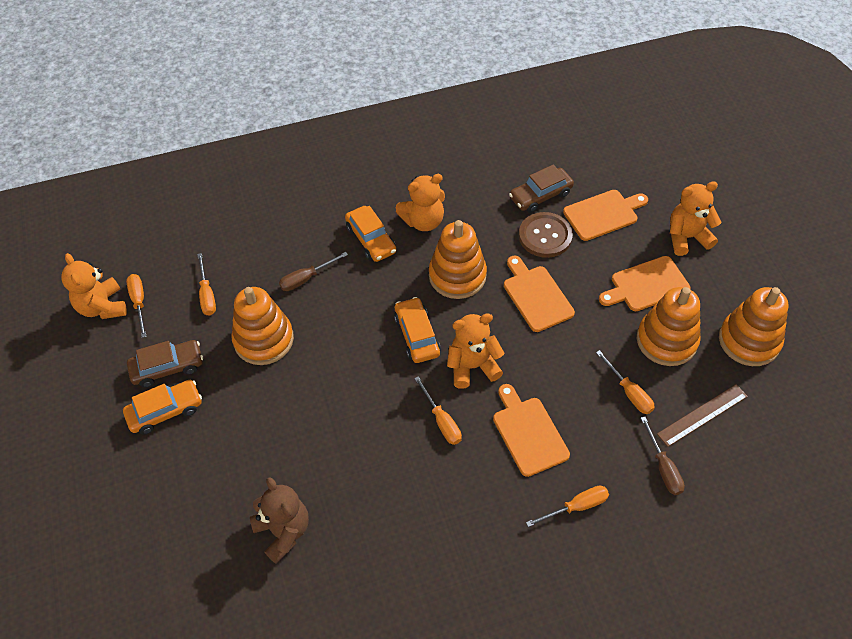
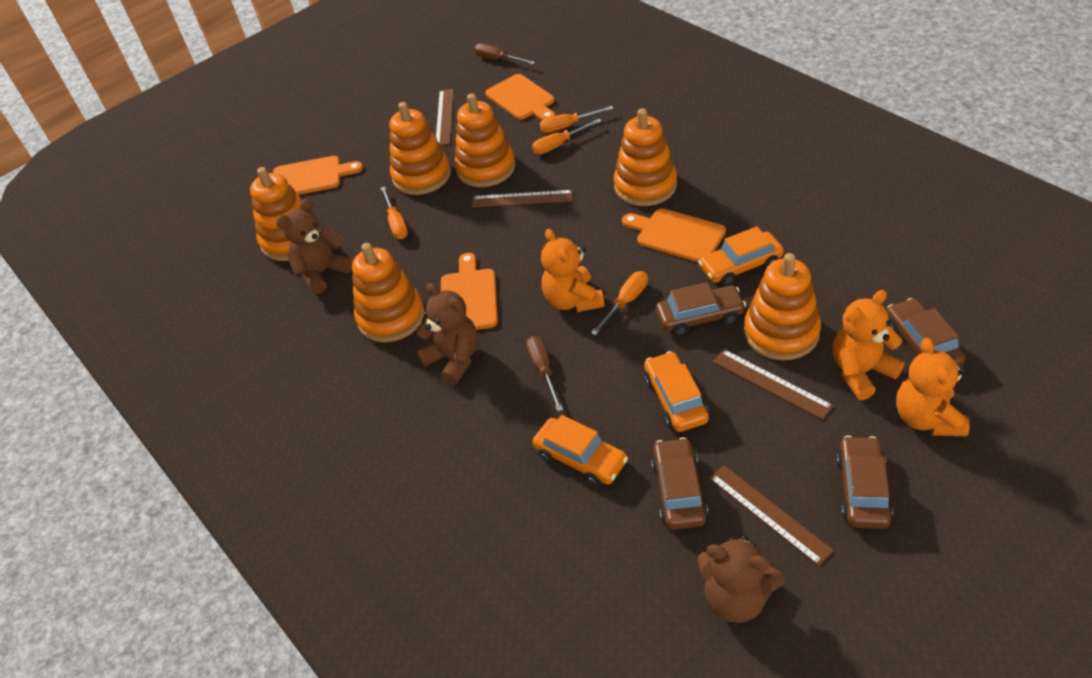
brown button: [519,212,573,258] = 1 -> none = 0
brown car: [127,340,203,387] [509,165,574,213] = 2 -> [651,437,708,530] [656,282,746,336] [836,436,893,529] [887,298,965,366] = 4
brown ruler: [657,384,748,447] = 1 -> [436,89,454,145] [472,190,573,208] [709,465,834,566] [713,349,833,420] = 4
brown teddy bear: [250,477,309,564] = 1 -> [276,199,353,294] [416,283,478,385] [697,535,785,623] = 3
orange screwdriver: [126,274,147,338] [197,253,216,316] [414,376,462,445] [526,486,609,527] [596,350,655,414] = 5 -> [380,186,408,239] [532,119,601,154] [540,106,614,133] [591,271,648,335] = 4
orange stacking toy: [231,287,294,365] [429,220,487,299] [637,287,701,366] [719,287,789,366] = 4 -> [250,167,322,261] [352,243,425,342] [390,102,451,195] [454,93,515,187] [614,108,677,206] [744,253,821,360] = 6
orange teddy bear: [61,253,127,319] [396,174,445,231] [447,313,505,389] [670,181,721,256] = 4 -> [541,229,605,312] [833,290,905,400] [896,338,970,436] = 3

